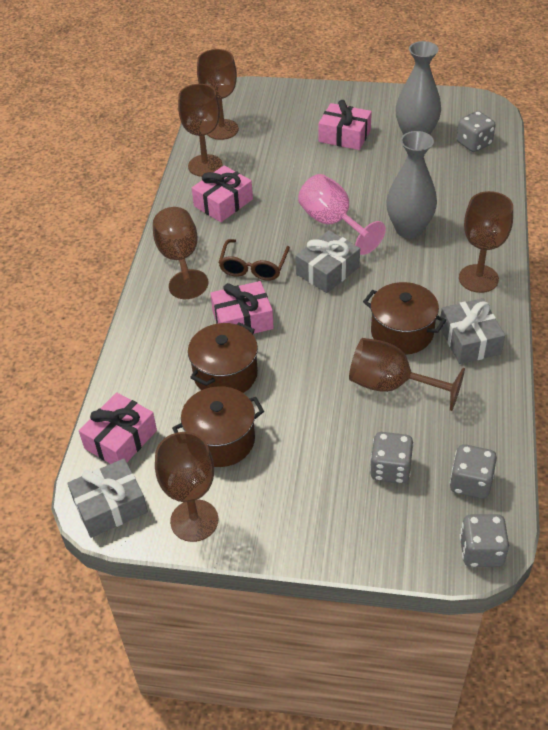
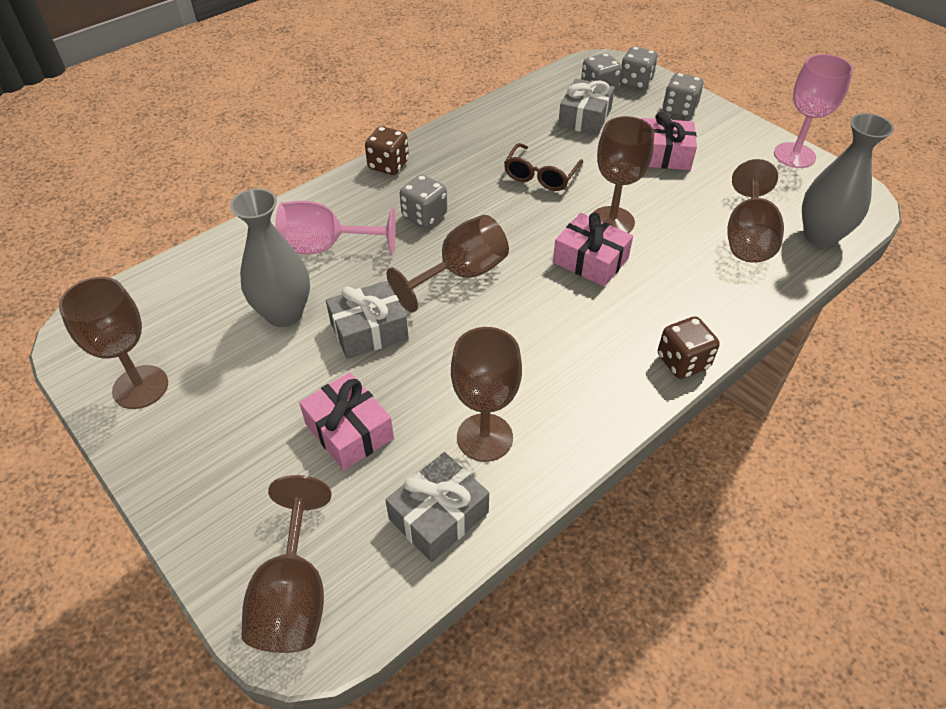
brown dice: none = 0 -> [365,126,409,175] [658,316,720,379] = 2
brown pot: [172,386,264,467] [188,322,258,393] [363,282,446,355] = 3 -> none = 0
pink gift: [79,392,157,464] [192,165,253,222] [210,281,274,334] [319,100,372,150] = 4 -> [299,372,394,470] [553,213,633,287] [642,112,697,170] = 3
pink goblet: [298,174,386,255] = 1 -> [275,201,396,255] [774,54,853,168] = 2

